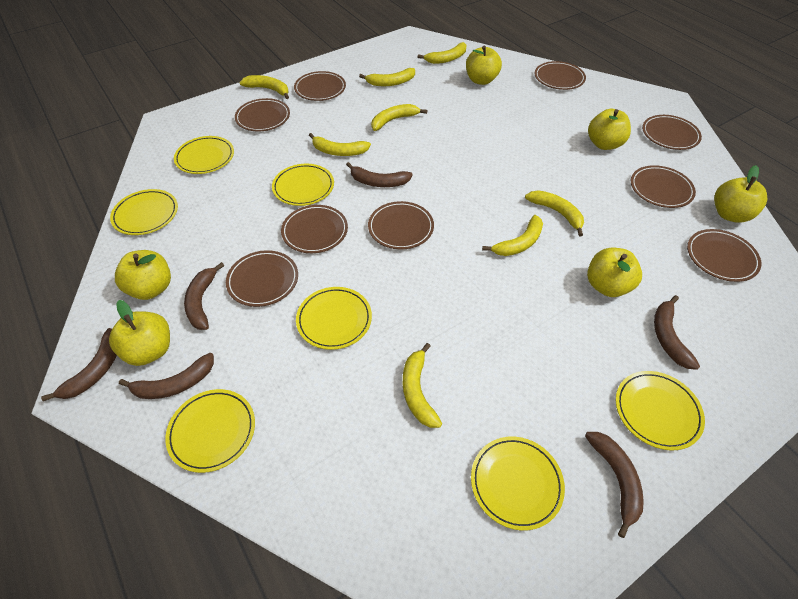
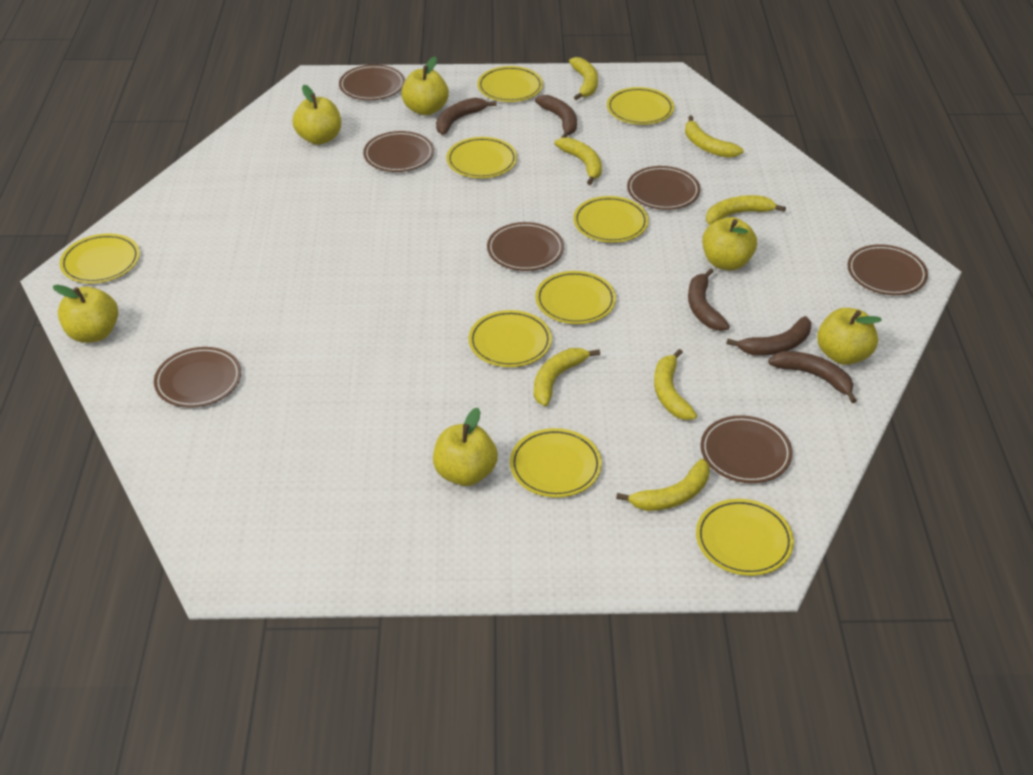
brown banana: [41,328,117,401] [119,353,214,399] [184,262,224,330] [346,162,413,187] [585,432,644,538] [654,295,700,370] = 6 -> [436,98,497,135] [535,95,577,138] [688,268,730,331] [726,316,811,356] [768,351,857,403] = 5
brown plate: [226,250,298,307] [235,98,290,131] [281,205,348,253] [294,71,346,101] [368,201,434,249] [535,61,586,90] [631,165,696,208] [642,115,702,150] [687,229,761,282] = 9 -> [154,347,241,408] [339,65,405,100] [363,131,434,172] [487,222,564,271] [627,166,700,210] [701,415,793,483] [848,244,928,295] = 7
yellow banana: [239,75,289,99] [309,133,371,156] [359,68,415,86] [371,104,427,131] [403,343,442,428] [418,42,466,64] [482,215,543,256] [525,190,584,237] = 8 -> [534,348,600,406] [554,137,602,185] [569,57,598,100] [616,459,710,511] [654,349,697,420] [685,116,744,158] [706,195,786,225] = 7
yellow plate: [110,189,178,235] [165,389,255,473] [174,136,234,174] [272,164,334,206] [296,287,372,350] [471,436,565,531] [616,371,705,450] = 7 -> [60,234,140,283] [446,137,517,178] [469,310,552,367] [477,66,543,102] [510,428,602,498] [535,271,616,324] [573,196,649,243] [607,87,674,125] [696,499,794,576] = 9

